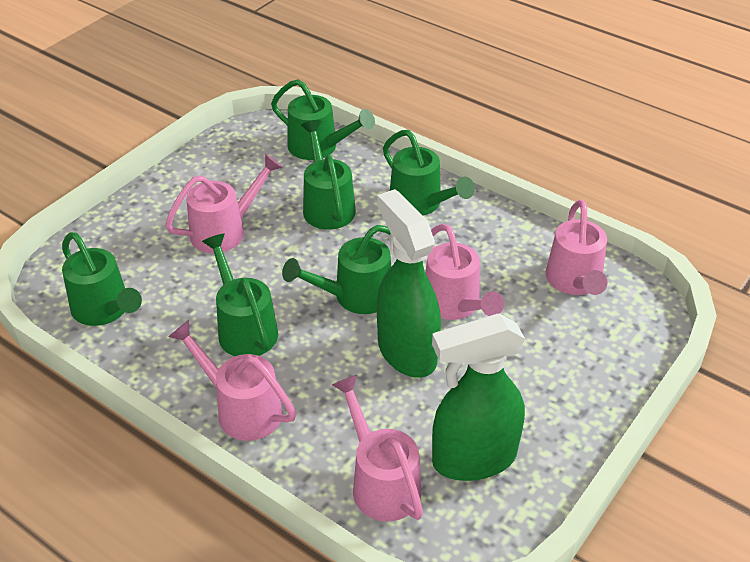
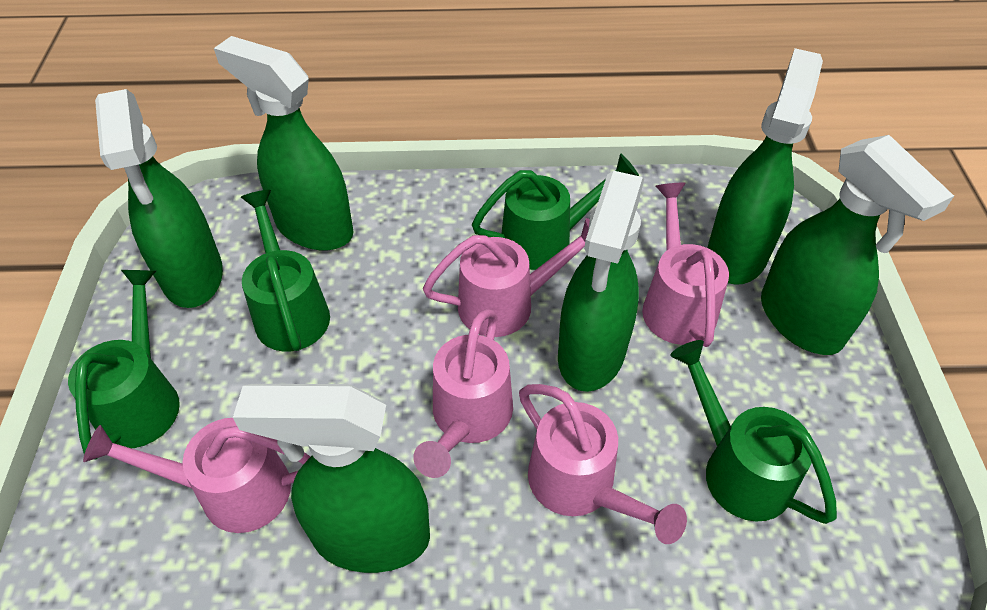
green spray bottle: [377,189,441,378] [432,313,525,481] = 2 -> [95,89,223,308] [214,36,353,251] [233,384,430,573] [558,171,644,392] [708,48,823,285] [761,135,954,355] = 6
green watering can: [62,232,142,326] [202,234,278,356] [271,79,375,160] [282,225,391,314] [301,120,356,230] [383,130,475,215] = 6 -> [68,270,180,459] [241,190,330,351] [472,153,639,270] [670,340,837,524] = 4

